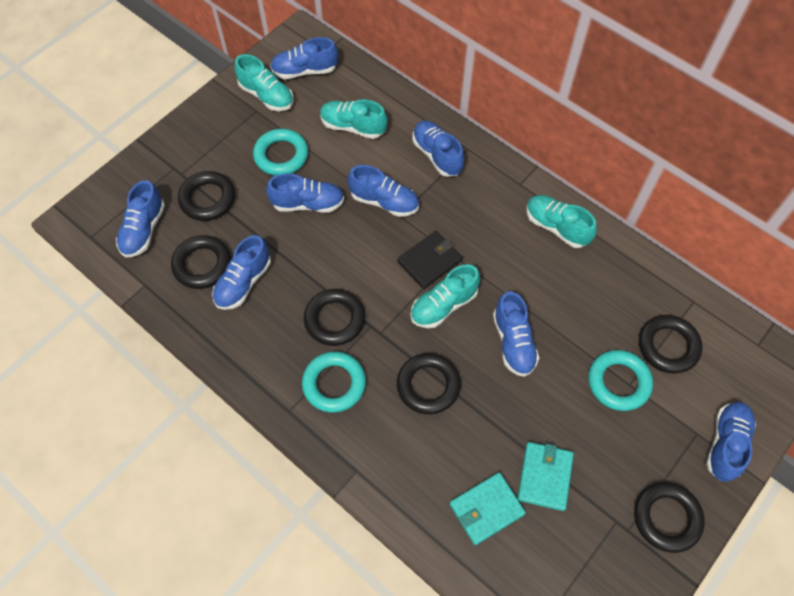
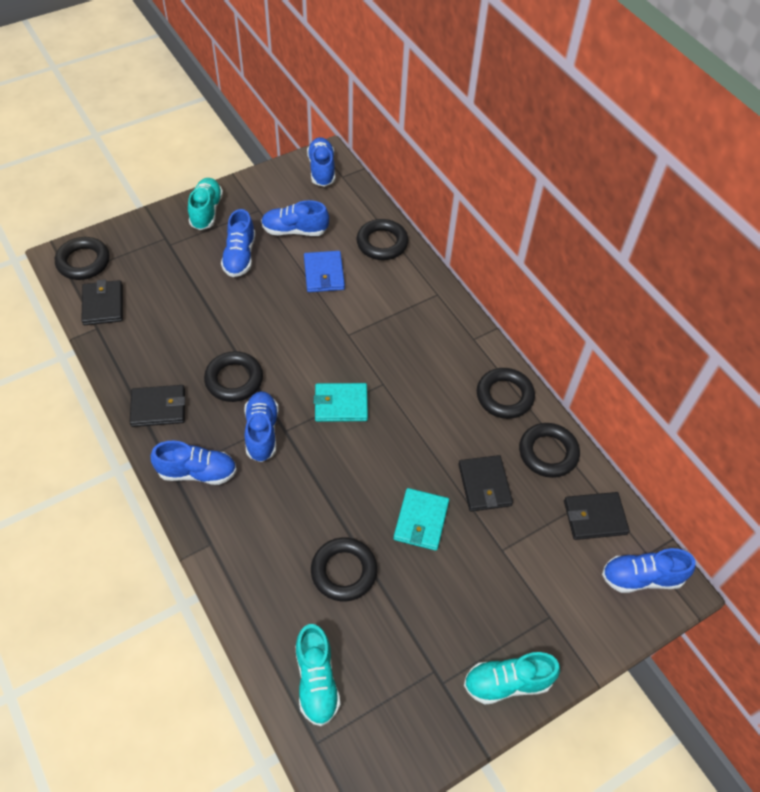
black wallet: [397,231,463,289] = 1 -> [81,280,123,325] [130,385,185,427] [458,455,513,512] [564,492,630,540] = 4
blue shoe: [116,180,165,257] [212,235,271,310] [266,173,344,213] [270,37,338,79] [348,165,419,217] [412,121,464,177] [493,292,539,377] [706,402,756,482] = 8 -> [151,441,237,485] [221,209,255,277] [244,391,279,462] [261,200,329,236] [307,137,335,187] [602,548,695,593] = 6
blue wallet: none = 0 -> [304,251,345,292] = 1
turquoise ring: [253,129,308,176] [302,351,366,413] [588,350,653,411] = 3 -> none = 0
turquoise shoe: [234,54,294,111] [320,100,388,139] [410,264,480,328] [526,195,597,248] = 4 -> [188,178,223,230] [295,624,340,726] [464,652,560,705] = 3

